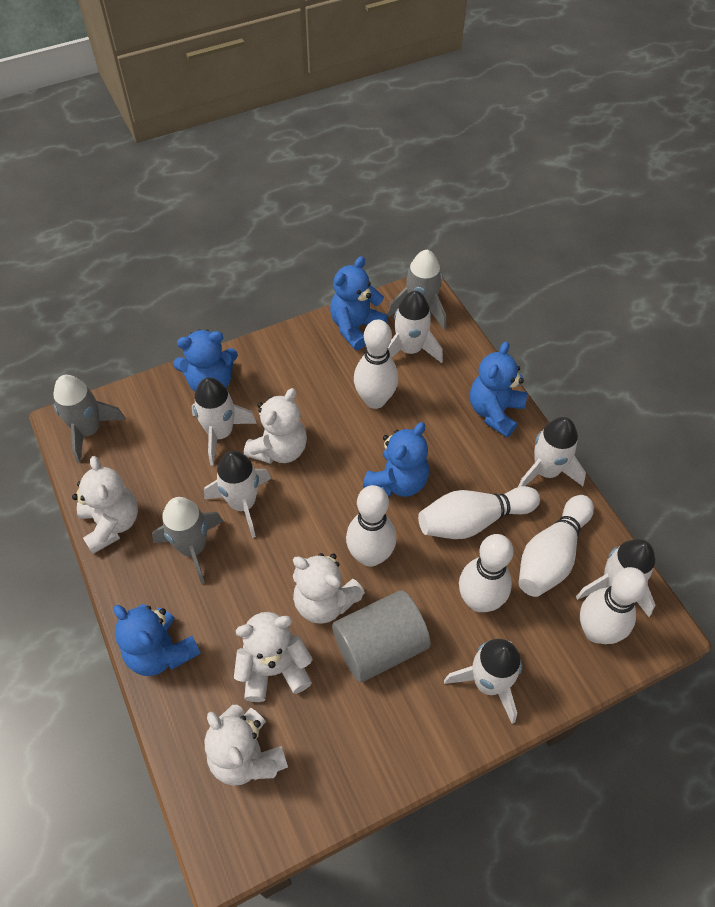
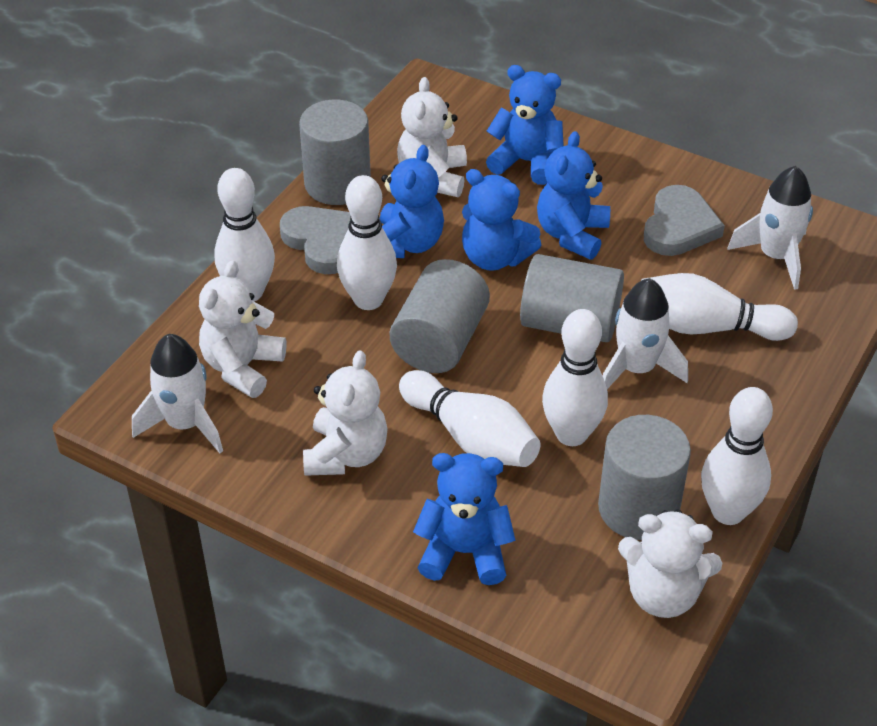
grey cylinder: [332,590,431,683] = 1 -> [299,100,371,205] [390,259,490,373] [520,254,624,342] [598,415,691,540] = 4
grey heart: none = 0 -> [280,206,351,274] [644,185,725,256] = 2
grey rocket: [53,375,126,463] [152,497,223,584] [388,250,446,330] = 3 -> none = 0
white rocket: [191,377,257,466] [204,451,271,538] [388,291,443,363] [444,639,522,724] [518,417,586,487] [576,539,655,617] = 6 -> [132,334,223,453] [603,278,688,389] [727,166,813,290] = 3
white teddy bear: [72,456,138,554] [204,705,288,786] [234,612,313,702] [244,388,307,464] [293,553,365,624] = 5 -> [199,260,286,398] [303,350,388,476] [397,77,467,197] [618,510,722,618] = 4

